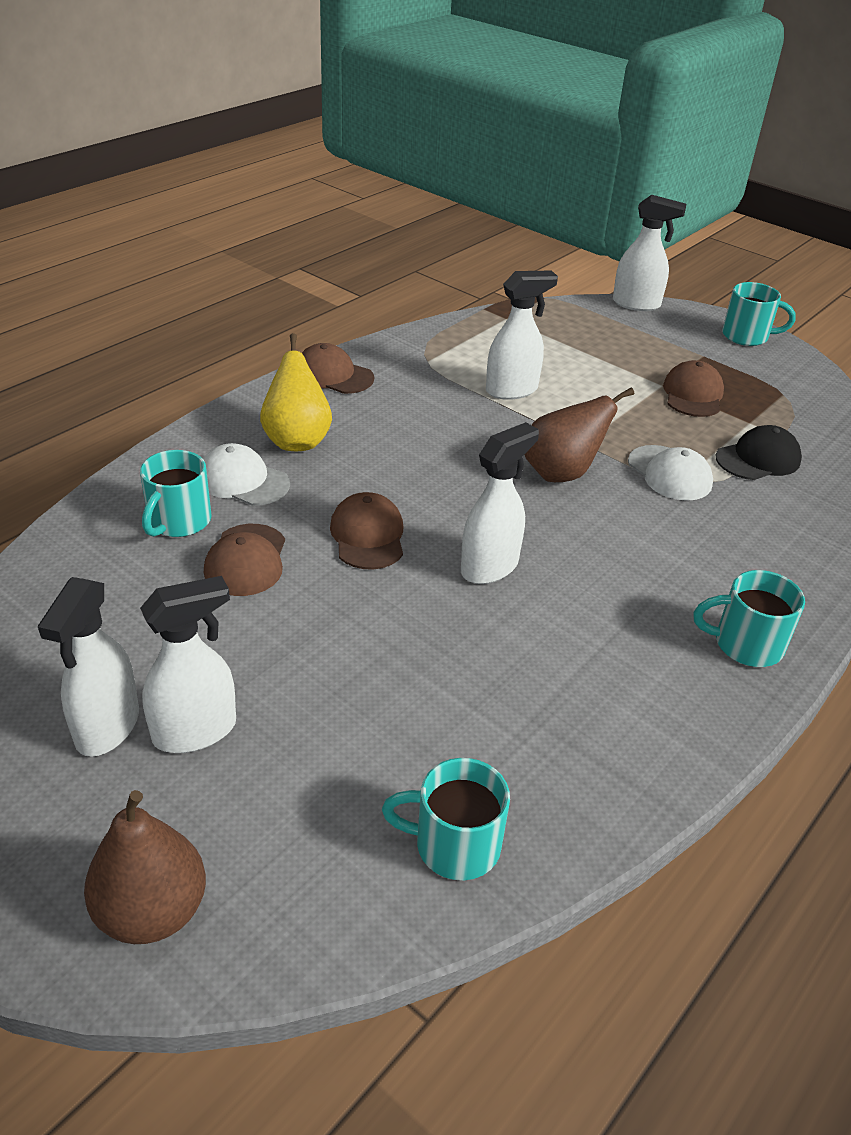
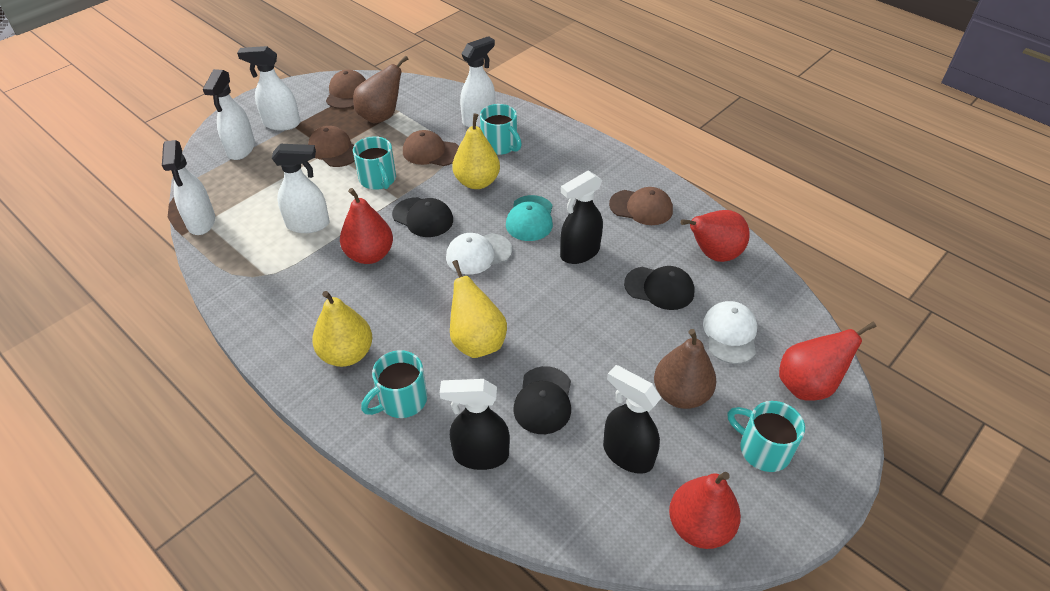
black cap: [716,425,802,480] = 1 -> [392,197,453,237] [513,366,571,434] [624,266,695,310] = 3
black spray bottle: none = 0 -> [440,379,510,470] [560,171,603,264] [603,365,661,474] = 3
red pear: none = 0 -> [340,188,393,264] [669,472,741,549] [681,210,750,262] [779,322,876,401] = 4
turquoise cap: none = 0 -> [506,195,553,241] = 1
yellow pear: [260,333,332,451] = 1 -> [312,291,372,367] [450,260,507,358] [452,114,500,189] = 3

